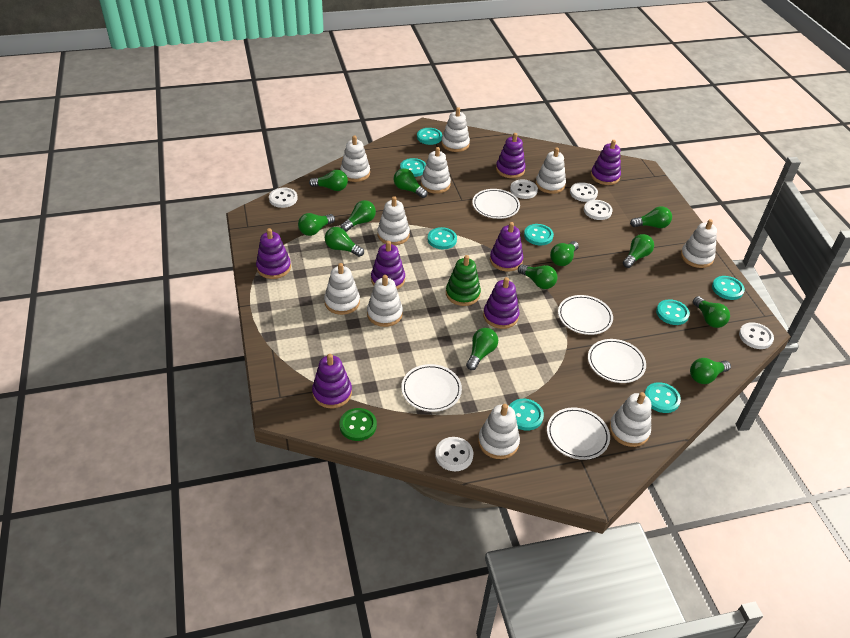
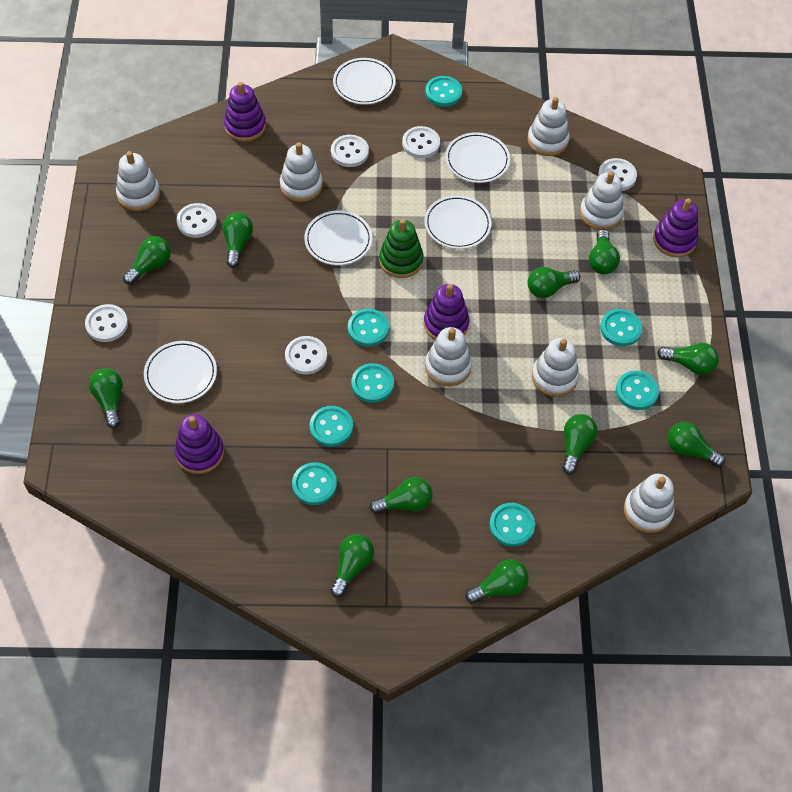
green button: [339,408,377,441] = 1 -> none = 0
green light bulb: [298,213,335,236] [309,170,348,191] [325,227,364,257] [341,200,376,232] [394,169,427,198] [466,328,498,370] [518,264,558,289] [550,241,579,266] [623,234,654,268] [630,206,672,228] [690,358,731,384] [693,296,730,328] = 12 -> [89,368,123,428] [123,236,171,285] [222,212,253,268] [330,534,374,597] [369,477,433,514] [465,559,529,603] [528,267,580,298] [562,414,598,474] [589,229,620,274] [657,343,719,375] [667,422,725,467] = 11
purple stacking toy: [256,228,291,279] [312,354,352,408] [371,241,405,290] [483,277,519,329] [490,222,523,272] [496,133,526,178] [591,140,621,185] = 7 -> [174,414,224,474] [224,82,266,142] [424,284,469,340] [653,198,698,257] = 4
white stacking toy: [324,263,360,315] [340,136,370,182] [367,275,403,327] [377,196,410,245] [421,147,451,194] [441,107,470,152] [478,404,520,459] [536,148,566,194] [609,392,651,447] [681,219,717,268] = 10 -> [116,151,160,211] [280,142,323,202] [425,327,472,386] [527,97,570,156] [532,338,579,397] [580,171,624,230] [624,474,675,533] = 7

